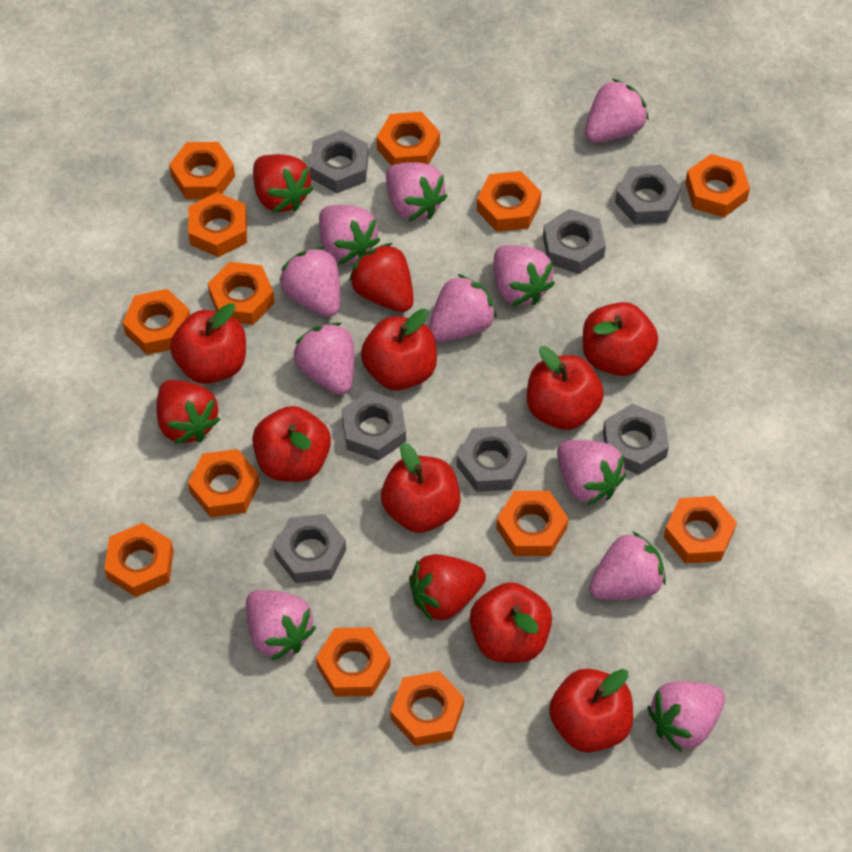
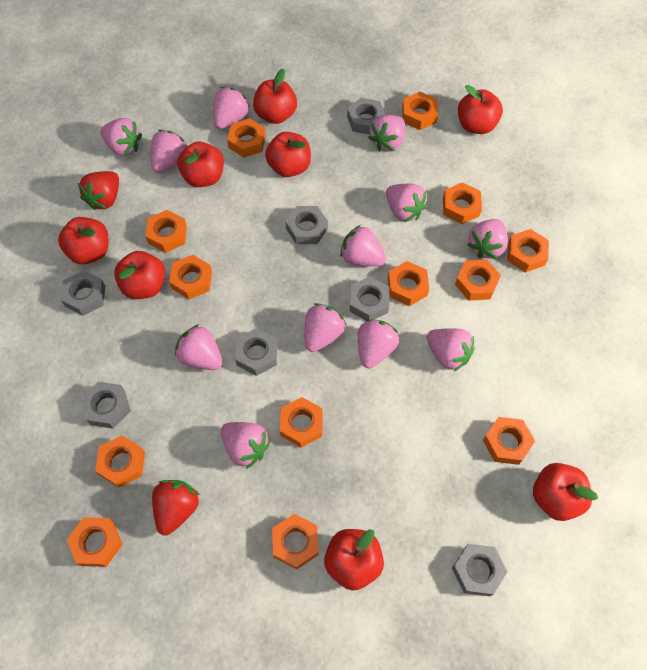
pink strawberry: [246,590,316,661] [279,247,340,317] [294,322,354,395] [319,205,380,264] [386,162,447,221] [429,274,497,342] [494,245,555,306] [557,440,626,505] [585,79,649,143] [589,531,666,600] [647,681,725,752] = 11 -> [100,118,142,156] [151,130,188,173] [175,324,223,370] [213,87,250,129] [221,422,271,469] [304,303,346,352] [340,225,386,266] [358,319,399,368] [368,115,405,152] [386,184,427,222] [427,328,475,371] [467,219,508,259] = 12
red strawberry: [156,380,221,445] [253,154,314,213] [349,243,414,312] [409,554,486,622] = 4 -> [78,171,119,210] [152,480,200,536] = 2

